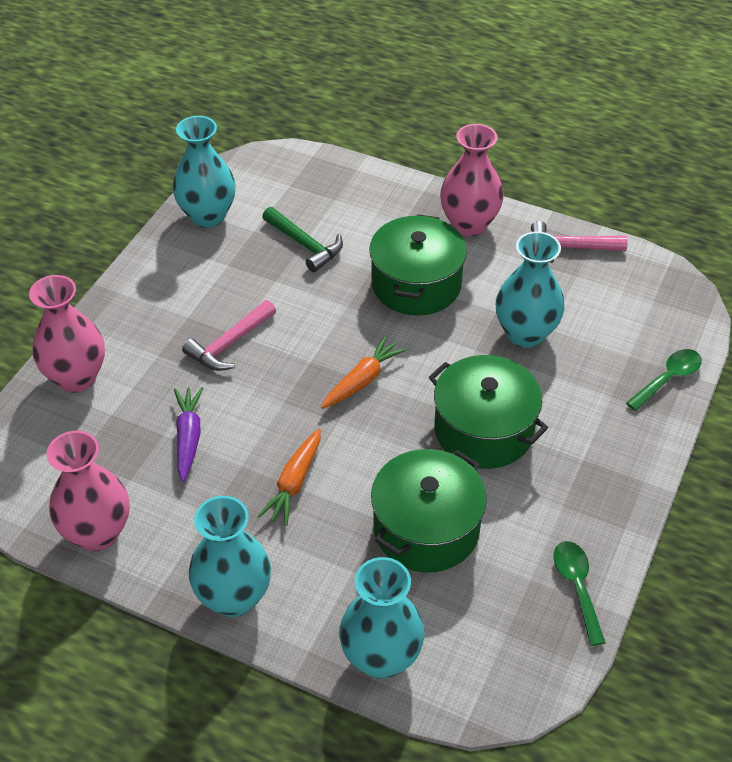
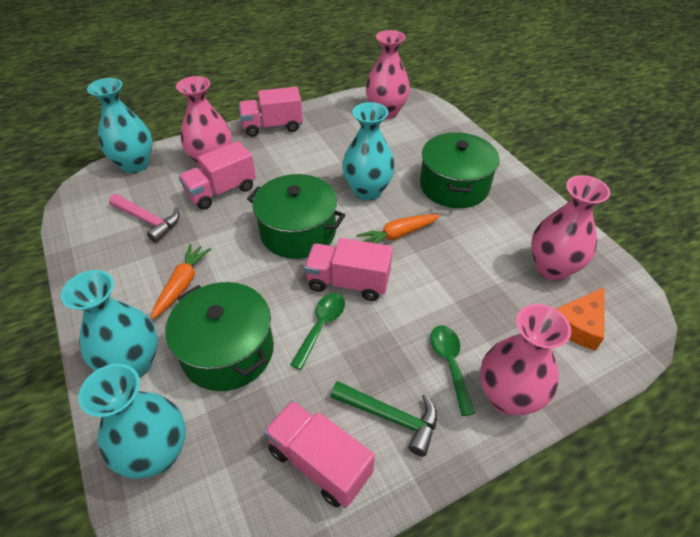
orange cheese: none = 0 -> [556,288,604,351] = 1
pink hammer: [182,300,276,371] [531,221,628,263] = 2 -> [109,194,180,243] = 1
pink truck: none = 0 -> [178,141,256,210] [239,87,303,137] [264,400,375,508] [304,238,393,301] = 4
pink vase: [29,275,105,393] [46,431,130,551] [440,124,504,236] = 3 -> [176,76,232,167] [366,30,410,119] [480,304,571,415] [531,175,610,281] = 4
purple carrot: [174,387,203,482] = 1 -> none = 0

